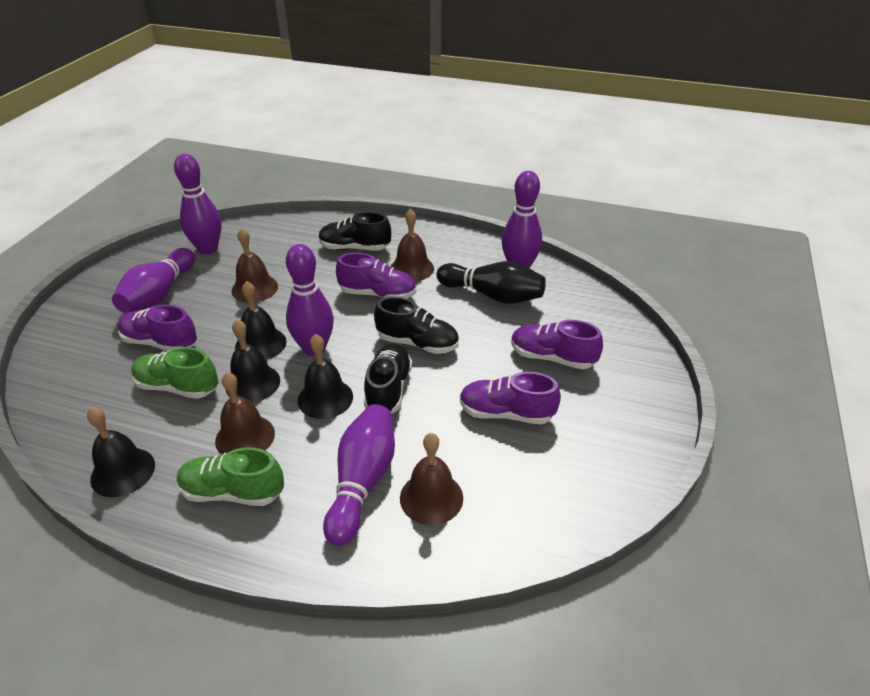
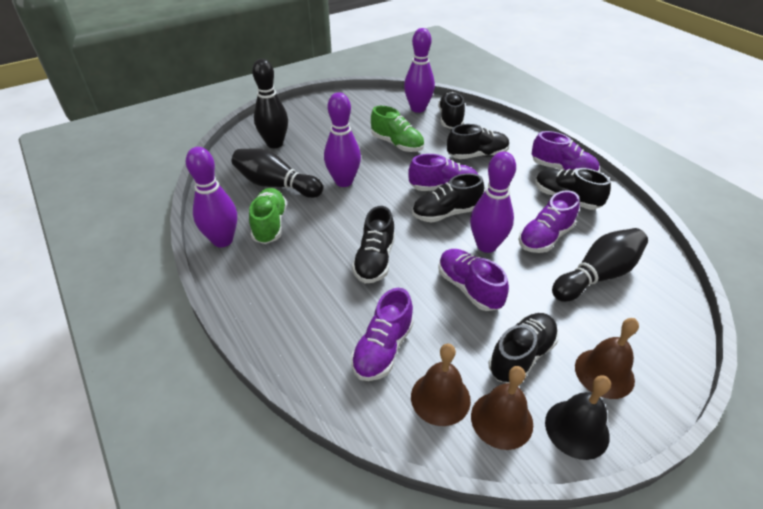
black bell: [87,407,155,497] [226,319,280,403] [235,281,287,360] [298,334,353,419] = 4 -> [545,375,611,460] = 1
black bowling pin: [437,261,546,304] = 1 -> [232,148,323,198] [252,59,288,148] [552,228,648,302] = 3
black shoe: [319,212,391,251] [364,344,412,413] [374,297,459,354] = 3 -> [352,206,395,283] [412,173,484,223] [438,91,465,129] [447,124,509,159] [488,313,558,383] [535,168,611,210] = 6
brown bell: [215,372,275,454] [231,228,278,303] [391,209,434,282] [400,433,463,525] = 4 -> [411,343,471,426] [471,366,533,450] [575,318,639,399] = 3
purple bowling pin: [112,248,195,313] [174,154,222,255] [286,244,334,356] [323,404,395,546] [502,171,542,268] = 5 -> [186,147,237,247] [324,92,361,187] [404,28,435,113] [470,152,516,253] = 4
purple shoe: [118,305,197,351] [336,253,416,299] [460,372,561,424] [511,320,603,369] = 4 -> [351,288,414,381] [408,154,478,191] [438,249,509,311] [518,190,580,253] [532,131,599,171] = 5

